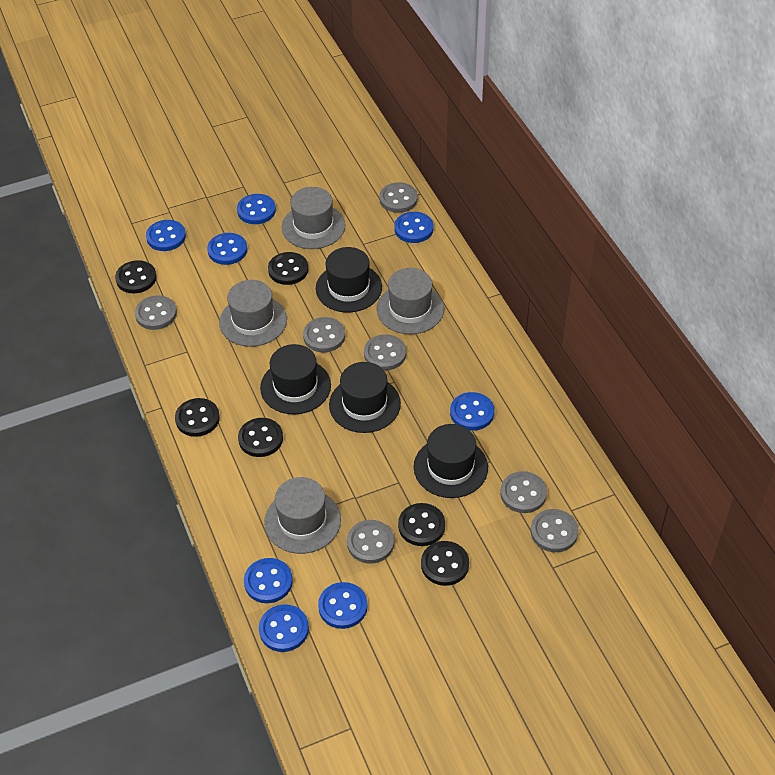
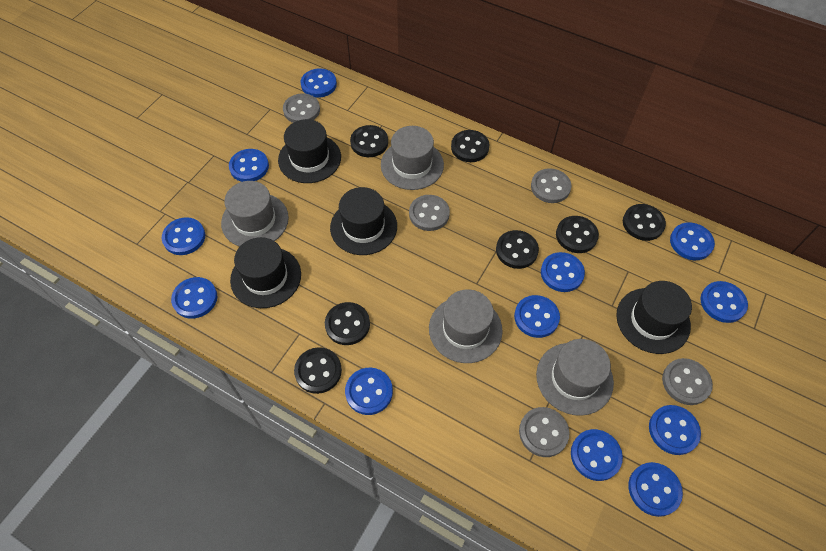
black button: [115,260,156,293] [175,398,220,437] [238,418,283,457] [268,252,308,285] [398,503,445,546] [421,541,469,586] = 6 -> [294,347,342,394] [325,302,370,345] [350,125,388,157] [451,130,489,162] [496,230,539,269] [556,216,599,253] [623,204,666,241] = 7
blue button: [146,220,186,251] [207,233,247,265] [237,194,276,224] [244,558,293,603] [259,604,309,652] [318,582,368,629] [394,212,434,243] [450,392,494,431] = 8 -> [162,217,205,255] [171,277,217,319] [229,149,269,182] [300,68,337,98] [345,368,393,415] [514,295,560,338] [541,252,585,292] [571,429,623,481] [628,462,683,517] [649,405,701,455] [670,222,715,260] [700,281,748,323] = 12
grey button: [135,295,177,330] [303,317,345,352] [347,520,394,564] [364,334,406,370] [379,182,418,213] [500,471,547,513] [531,509,579,552] = 7 -> [283,94,320,123] [409,195,450,231] [519,407,570,457] [531,168,571,203] [662,358,713,405] = 5

